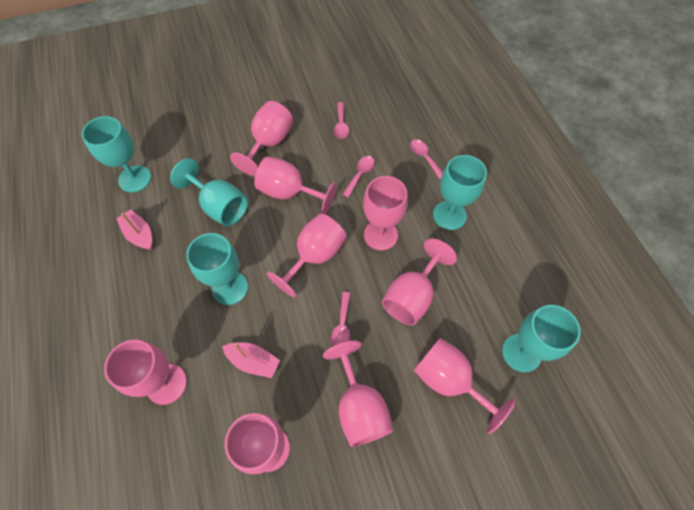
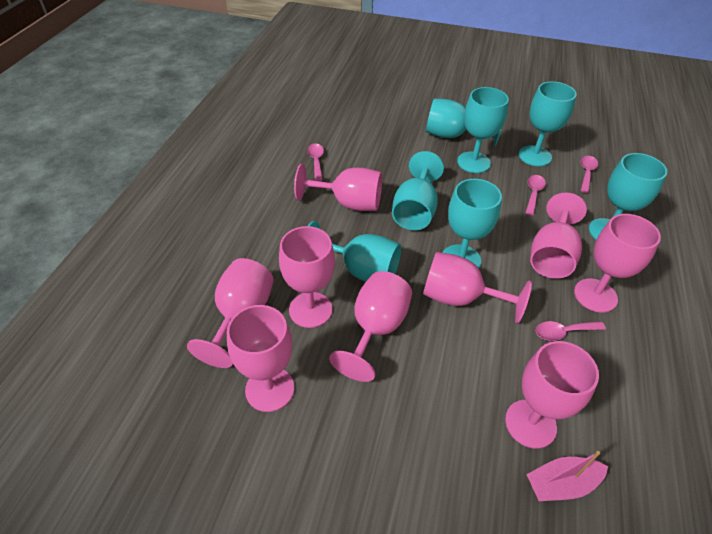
pink boat: [116,209,152,250] [222,343,280,378] = 2 -> [526,451,608,501] = 1
turquoise goblet: [82,116,151,192] [170,158,248,226] [186,233,248,305] [433,155,487,230] [502,305,581,373] = 5 -> [308,221,401,282] [392,151,444,230] [426,98,501,146] [442,179,502,269] [457,87,509,173] [519,81,577,166] [589,153,667,240] = 7

